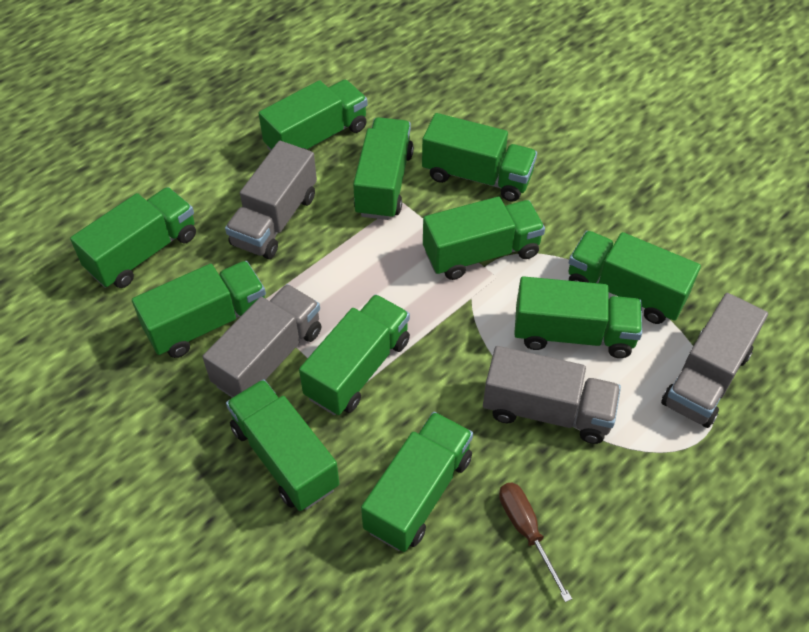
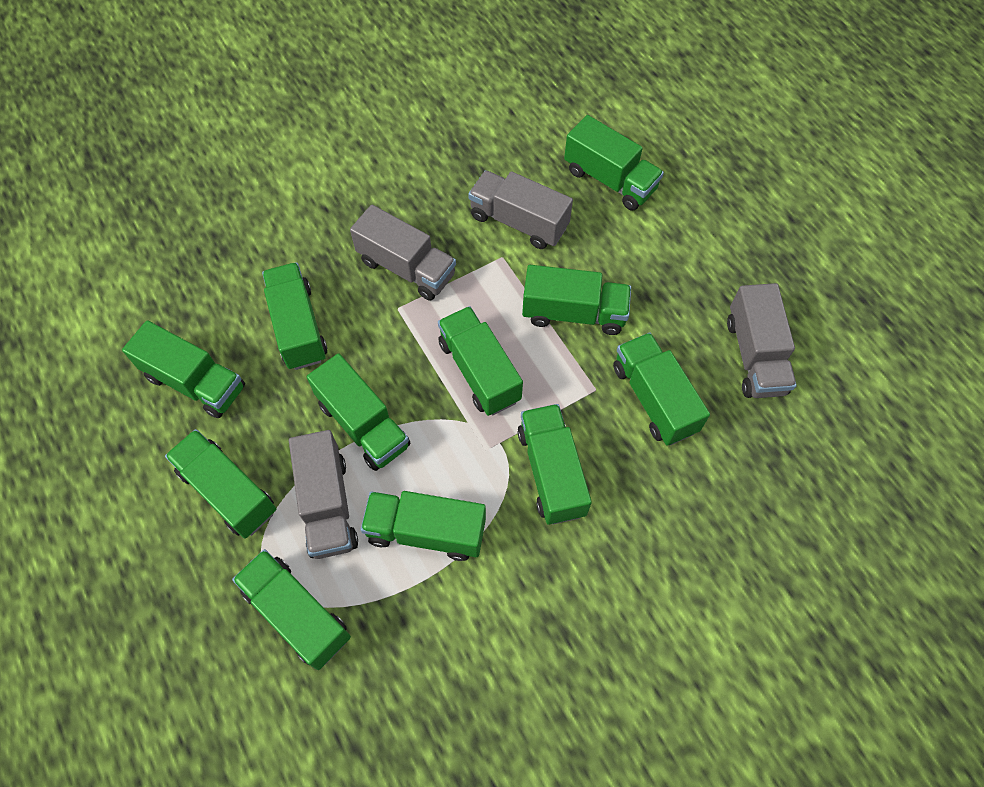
brown screwdriver: [499,482,572,602] = 1 -> none = 0

